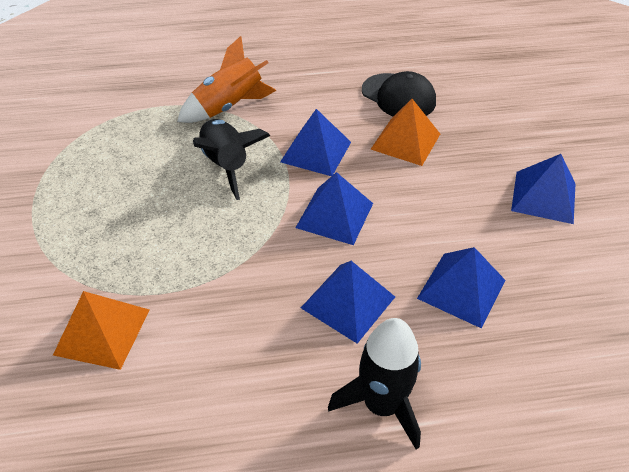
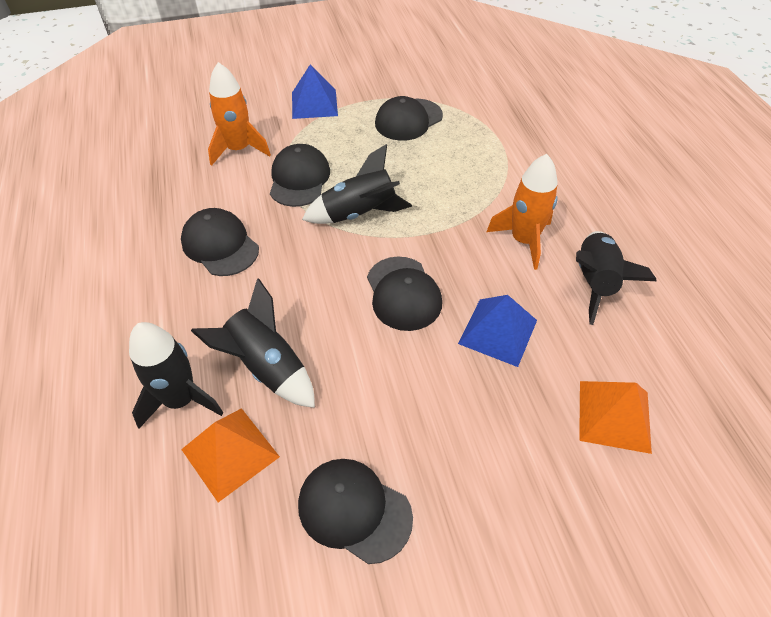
black cap: [362,71,436,116] = 1 -> [181,208,259,276] [270,144,330,207] [298,459,413,564] [367,257,442,331] [375,96,443,141] = 5
black rocket: [193,119,270,200] [328,318,421,450] = 2 -> [129,322,223,429] [191,278,315,408] [302,144,412,224] [576,231,657,325] = 4
blue pyramid: [280,109,351,176] [295,172,373,245] [301,261,395,344] [417,247,505,328] [511,154,575,224] = 5 -> [292,64,338,119] [458,295,537,367] = 2
orange rocket: [177,36,277,123] = 1 -> [208,62,271,166] [486,154,558,270] = 2

